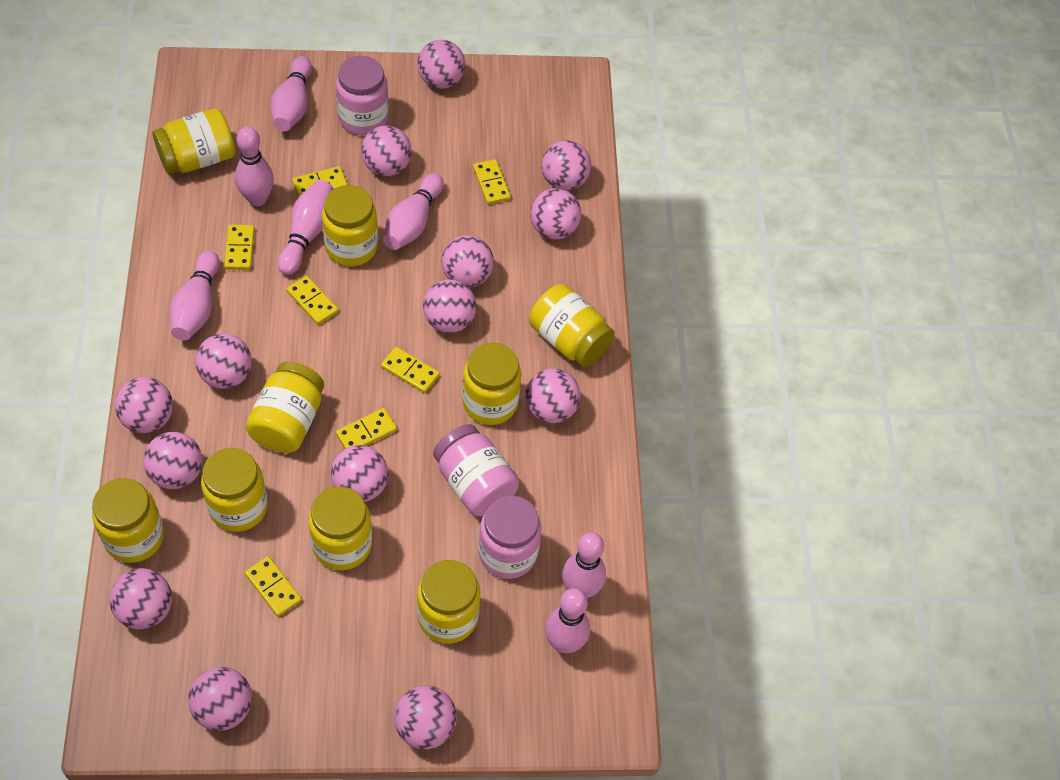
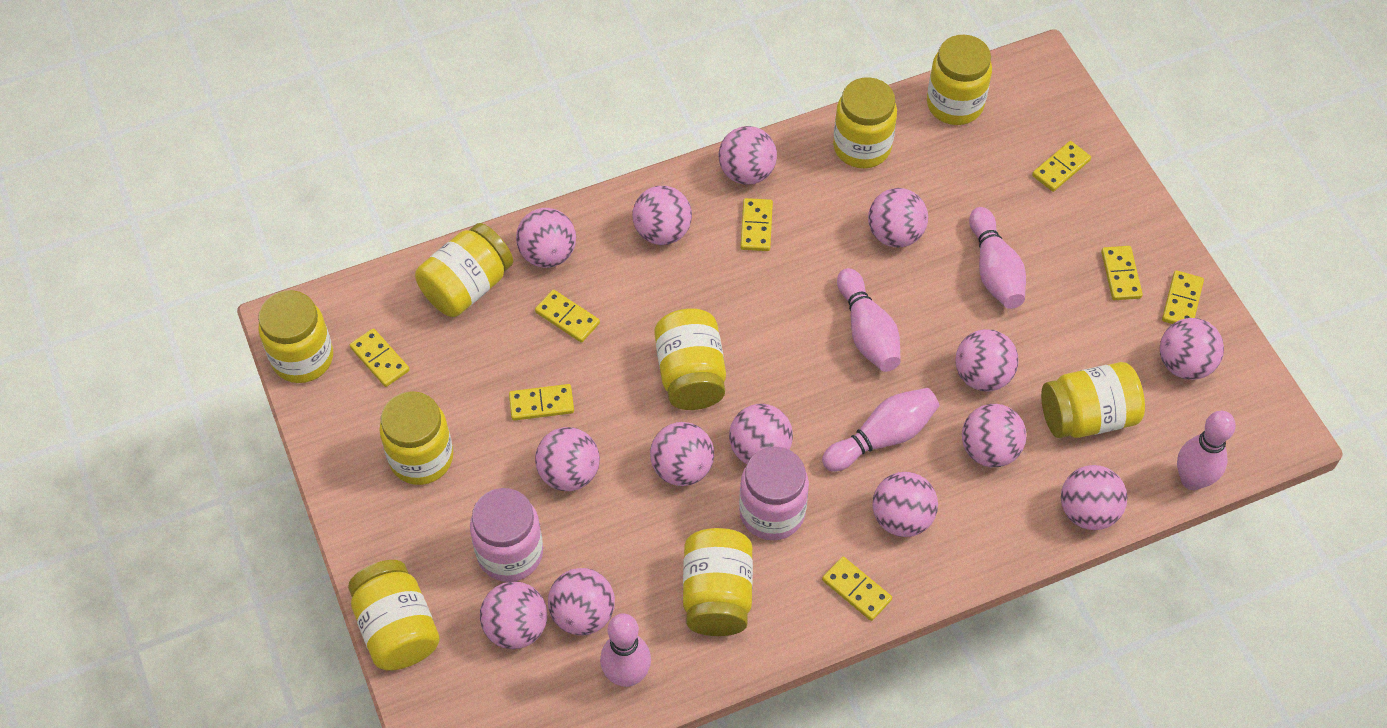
pink bowling pin: [170,251,220,341] [235,126,274,206] [270,56,312,131] [278,180,333,275] [383,173,443,250] [545,588,590,653] [562,532,606,598] = 7 -> [600,613,651,687] [822,388,939,472] [837,268,901,372] [969,207,1026,309] [1177,411,1236,490] = 5
pink jar: [336,56,389,135] [433,424,519,516] [478,496,541,579] = 3 -> [470,488,543,582] [739,447,809,540] = 2
yellow domino: [224,225,255,270] [245,556,302,617] [286,276,338,325] [292,166,347,197] [336,408,397,449] [381,347,440,393] [473,159,511,204] = 7 -> [350,328,410,387] [509,384,574,421] [535,290,600,343] [741,198,773,251] [822,557,892,621] [1032,141,1091,192] [1101,246,1143,300] [1162,270,1204,324] = 8

